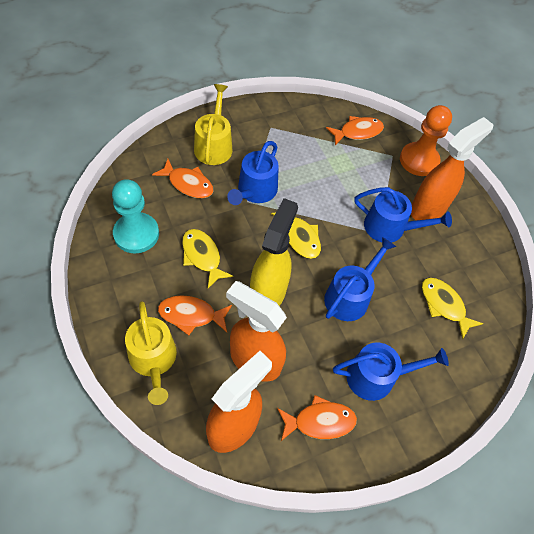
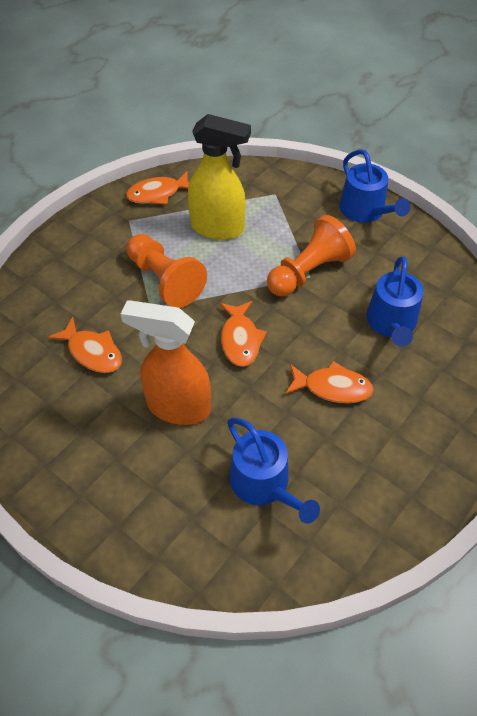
blue watering can: [227,141,279,205] [324,237,396,321] [333,342,449,401] [354,187,452,243] = 4 -> [227,418,320,524] [339,149,410,223] [366,256,424,347] = 3
orange pawn: [400,105,452,176] = 1 -> [126,234,207,308] [267,215,356,296] = 2
orange spray bottle: [206,351,272,453] [226,281,287,382] [411,117,493,221] = 3 -> [121,300,211,425] = 1
turquoise pawn: [112,179,159,253] = 1 -> none = 0
yellow fish: [182,229,233,288] [271,213,321,259] [422,278,483,339] = 3 -> none = 0
yellow watering can: [125,301,177,405] [194,84,232,165] = 2 -> none = 0

